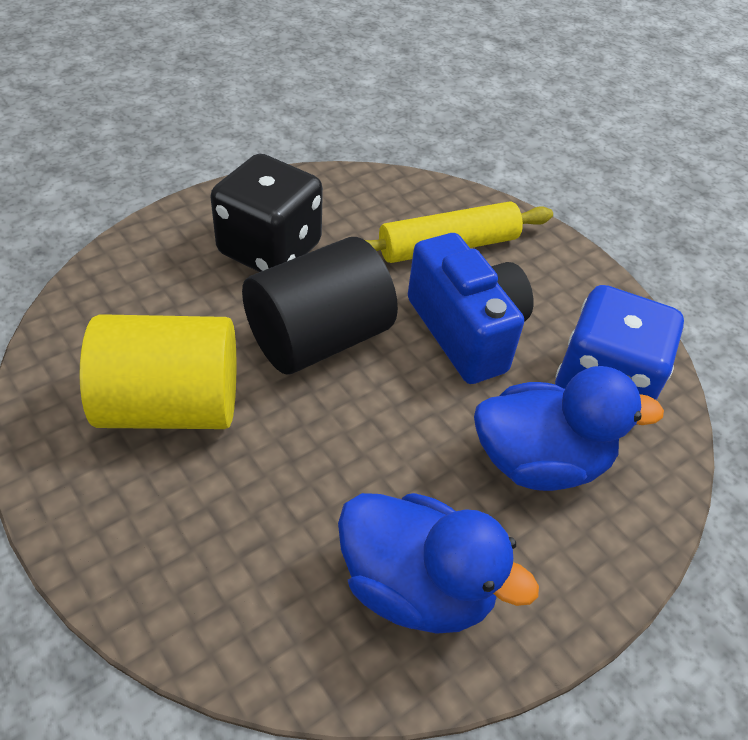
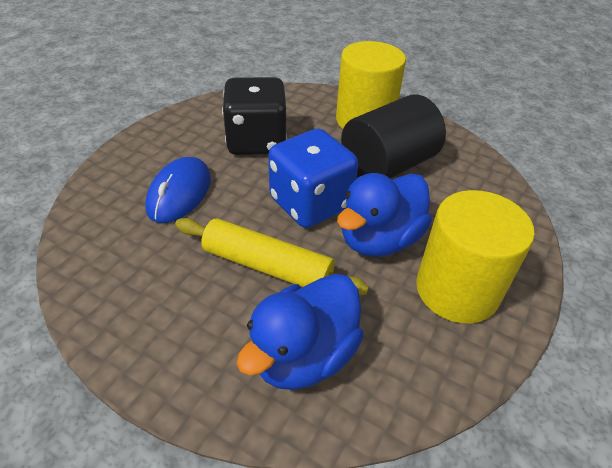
blue camera: [408,233,533,384] = 1 -> none = 0
blue mouse: none = 0 -> [145,157,211,223] = 1
yellow cylinder: [79,314,236,429] = 1 -> [336,41,406,129] [416,190,535,324] = 2

